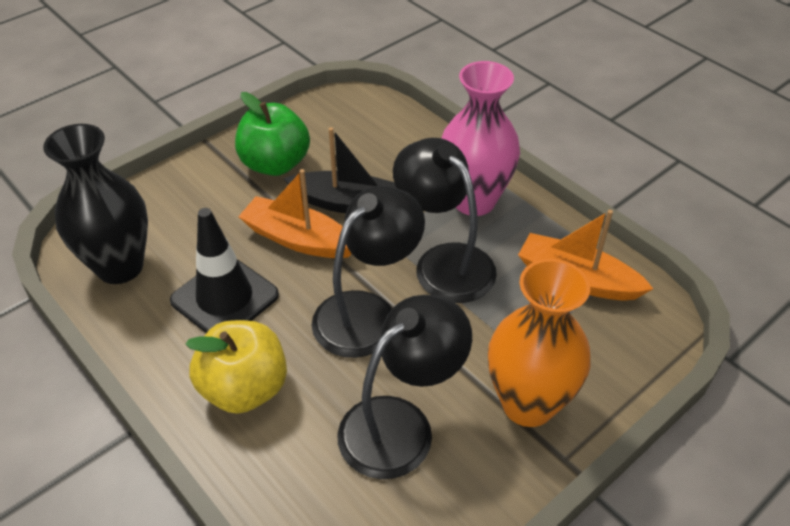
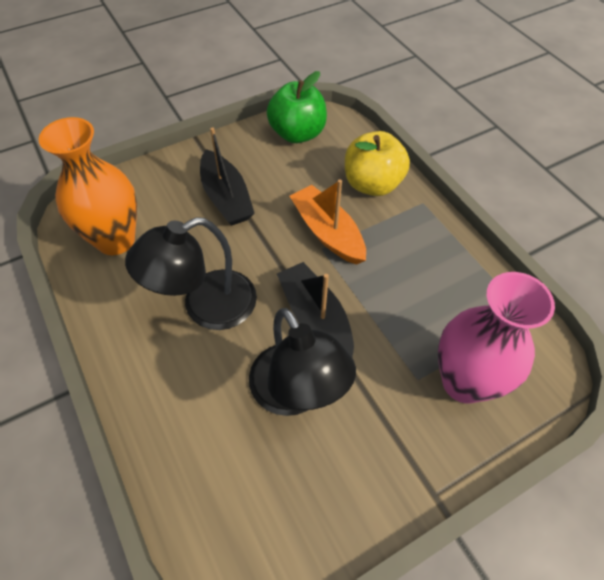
black boat: [283,127,396,213] = 1 -> [200,127,255,225] [277,262,354,357] = 2
black lamp: [312,186,425,358] [337,295,472,479] [393,138,497,303] = 3 -> [125,218,257,330] [249,308,356,416] = 2
black traffic cone: [170,208,279,333] = 1 -> none = 0
black vase: [43,124,148,284] = 1 -> none = 0
orange boat: [238,169,352,258] [518,210,653,301] = 2 -> [290,179,366,265] = 1

